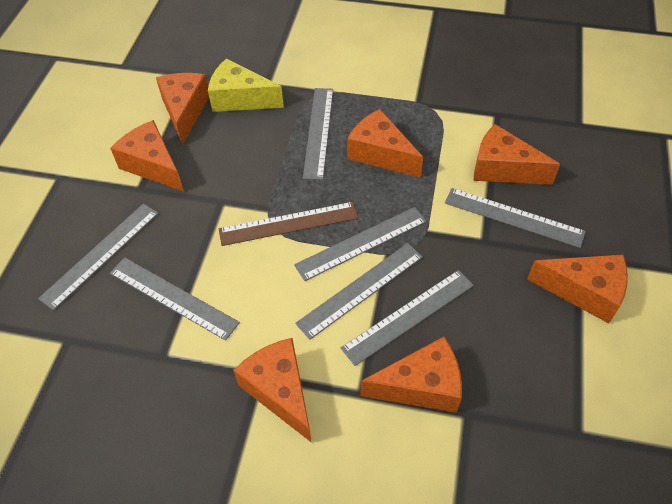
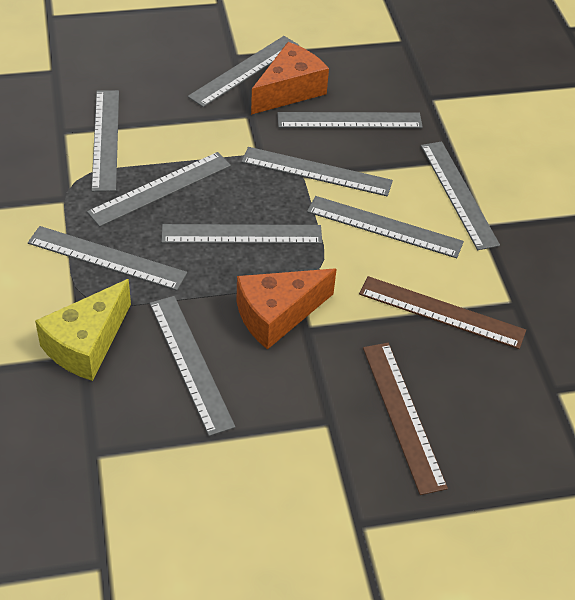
brown ruler: [219,202,358,246] = 1 -> [359,276,526,349] [363,343,448,495] = 2
grey ruler: [38,204,159,310] [110,257,240,341] [294,207,427,281] [295,243,423,340] [303,88,333,180] [341,270,474,366] [445,188,586,248] = 7 -> [28,226,187,291] [87,152,231,227] [91,90,119,192] [150,296,235,436] [161,224,322,244] [188,36,299,107] [241,147,393,196] [277,112,423,128] [307,196,464,258] [421,141,500,250] = 10
orange cheese: [110,120,184,192] [156,73,209,145] [233,338,312,443] [347,109,423,178] [360,337,462,413] [474,124,560,185] [527,254,628,323] = 7 -> [237,268,337,350] [251,42,329,115] = 2

